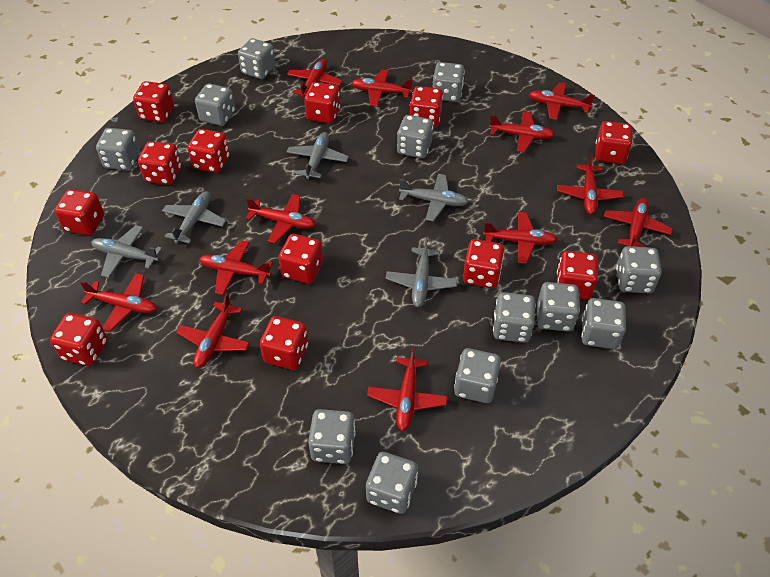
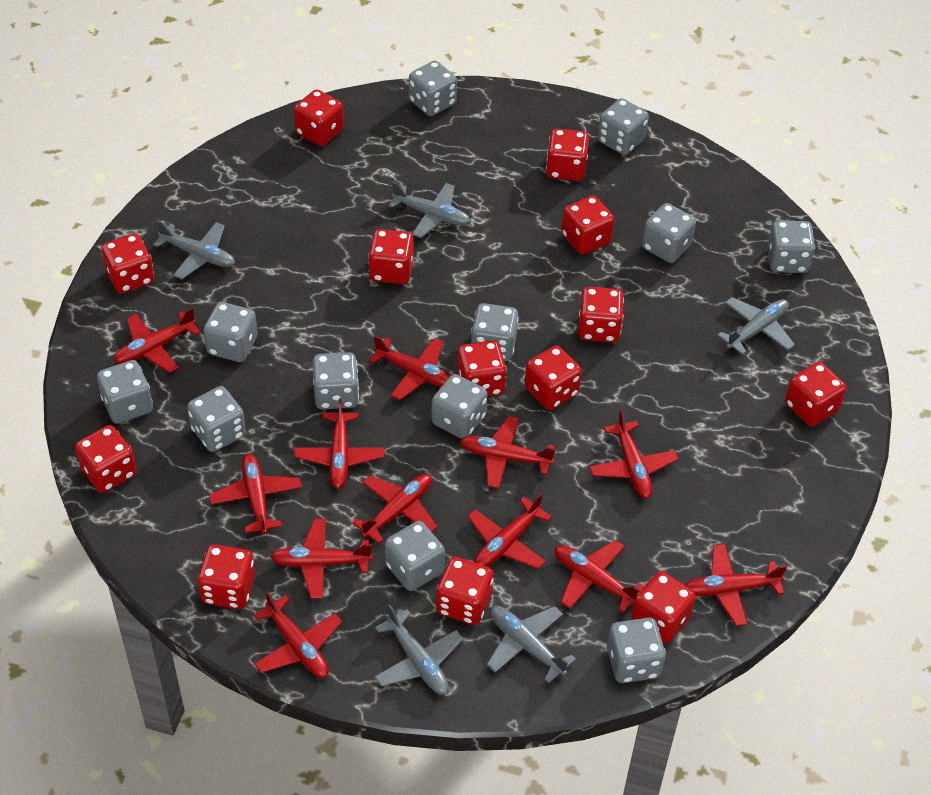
red dice: [50,313,107,366] [54,189,104,235] [133,81,174,122] [138,141,181,185] [187,129,230,173] [260,316,308,370] [278,234,323,284] [304,82,340,124] [410,86,443,127] [463,239,504,288] [557,251,598,299] [595,121,632,164] = 12 -> [75,425,137,493] [101,233,154,294] [198,544,255,609] [294,89,344,146] [368,229,414,284] [436,557,493,625] [457,340,507,397] [525,346,582,410] [546,129,589,181] [562,196,614,255] [578,287,624,343] [631,571,696,643] [785,362,847,426] = 13

